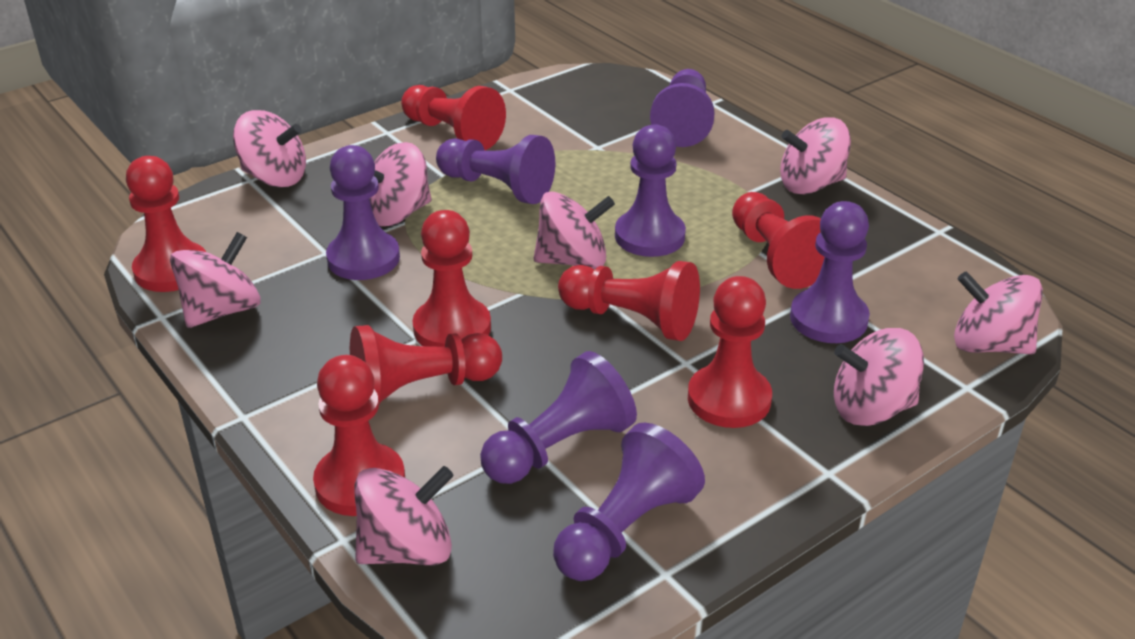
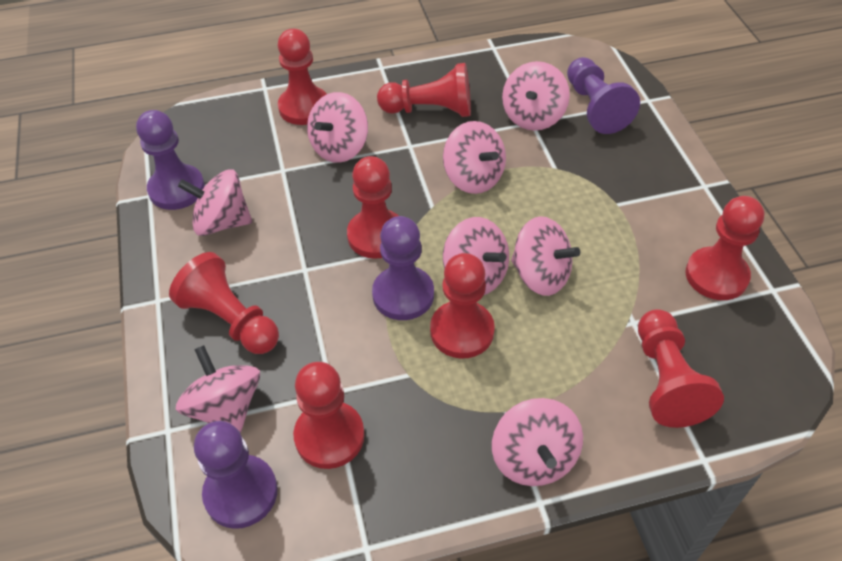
purple pawn: [326,145,400,280] [436,135,555,204] [480,351,637,484] [553,423,705,581] [615,124,686,257] [650,69,715,147] [790,201,870,343] = 7 -> [136,110,205,210] [194,421,278,529] [372,216,434,320] [567,57,640,134] = 4

